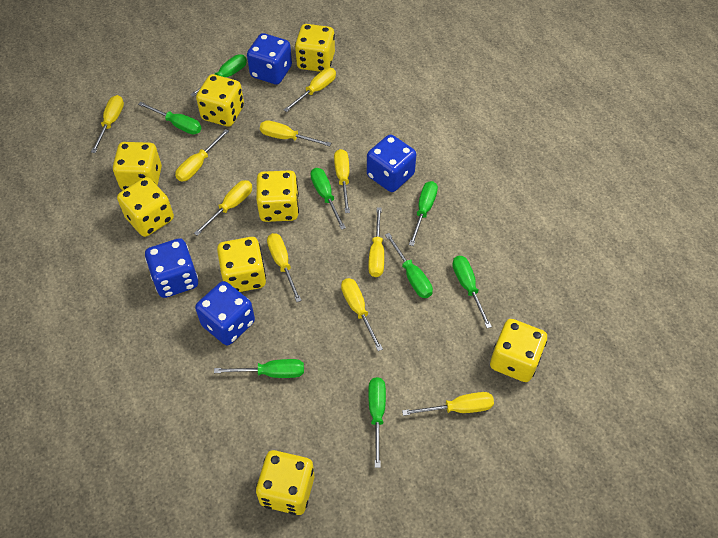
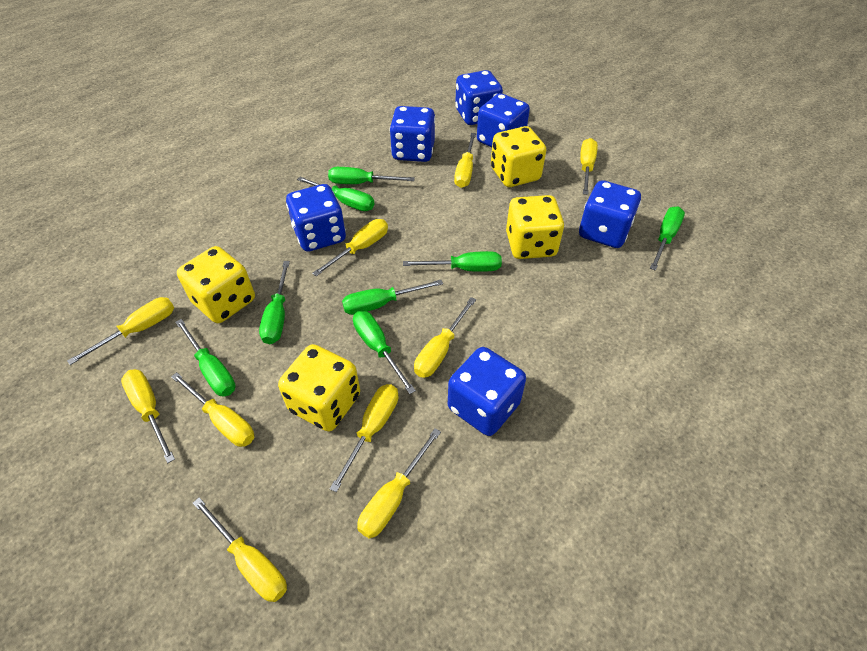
blue dice: [145,238,198,298] [195,281,255,345] [247,33,292,85] [367,135,416,192] = 4 -> [286,184,346,252] [390,106,435,162] [448,347,526,436] [455,70,503,125] [477,93,530,147] [579,180,641,248] = 6
yellow dice: [113,142,162,190] [117,177,174,237] [196,74,244,127] [217,237,266,292] [256,170,299,222] [256,450,314,515] [295,24,335,72] [490,319,547,382] = 8 -> [177,246,255,323] [278,344,360,432] [491,126,546,187] [506,195,564,259] = 4

